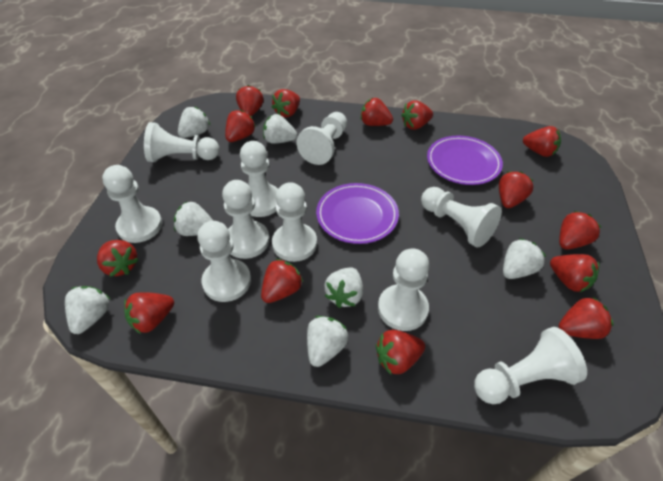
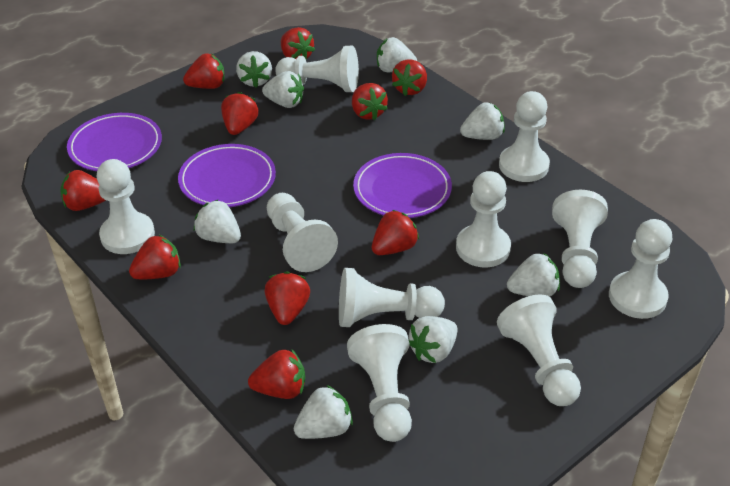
purple plate: [316,183,399,244] [427,136,503,185] = 2 -> [67,113,162,171] [178,144,276,207] [353,153,452,218] = 3
red strawberry: [97,240,138,277] [124,292,174,334] [225,110,256,142] [236,85,263,116] [261,259,303,303] [272,89,300,117] [361,98,393,126] [376,330,425,374] [401,100,433,130] [499,172,534,208] [523,126,561,157] [550,254,599,292] [559,211,601,250] [559,297,614,339] = 14 -> [60,170,106,211] [129,235,181,279] [183,53,225,89] [221,92,258,135] [248,349,305,399] [265,272,310,325] [281,27,315,59] [352,83,388,120] [372,210,419,255] [392,59,427,96] = 10
white strawberry: [65,286,110,334] [174,201,213,236] [178,106,210,138] [263,114,297,144] [307,316,348,367] [325,267,363,308] [503,238,546,279] = 7 -> [194,200,241,243] [236,51,272,87] [262,71,304,108] [294,385,353,439] [377,37,417,72] [409,316,458,363] [460,102,505,140] [507,253,560,297] = 8

